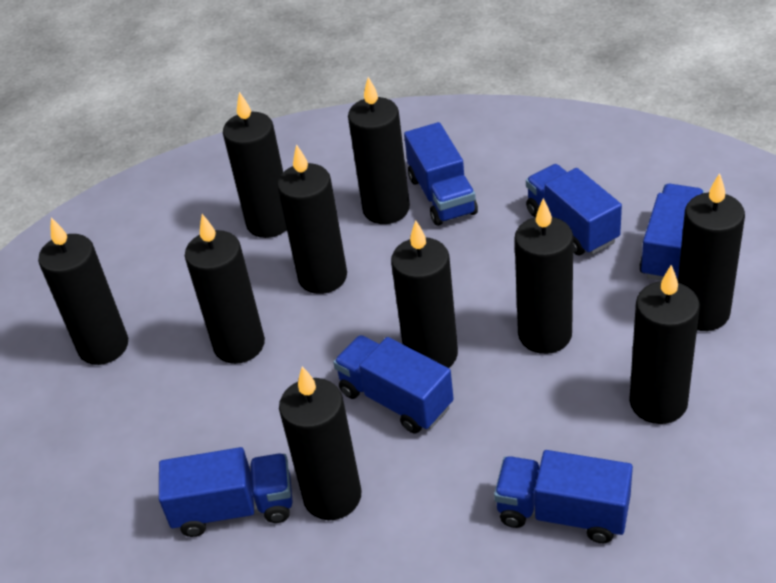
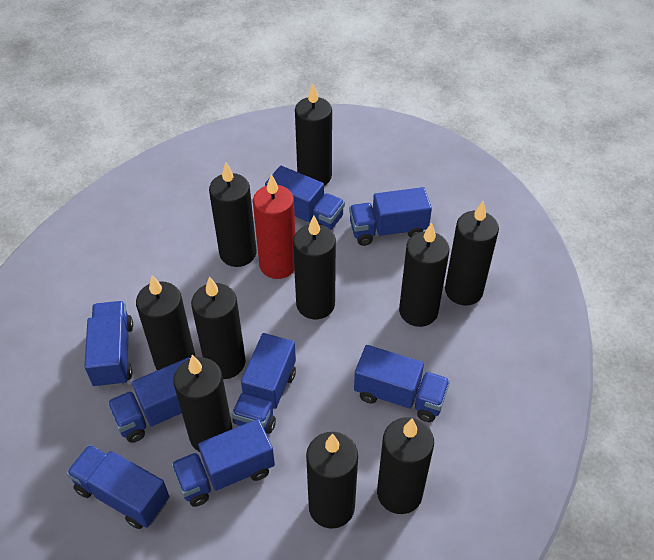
blue truck: [159,447,293,537] [333,335,454,433] [404,122,478,226] [494,450,633,543] [526,164,622,255] [639,184,704,281] = 6 -> [66,445,169,529] [85,301,133,388] [107,357,190,443] [171,419,275,507] [232,333,296,434] [265,166,345,230] [349,187,432,246] [354,345,450,422] = 8
red candle: none = 0 -> [253,174,295,279] = 1

